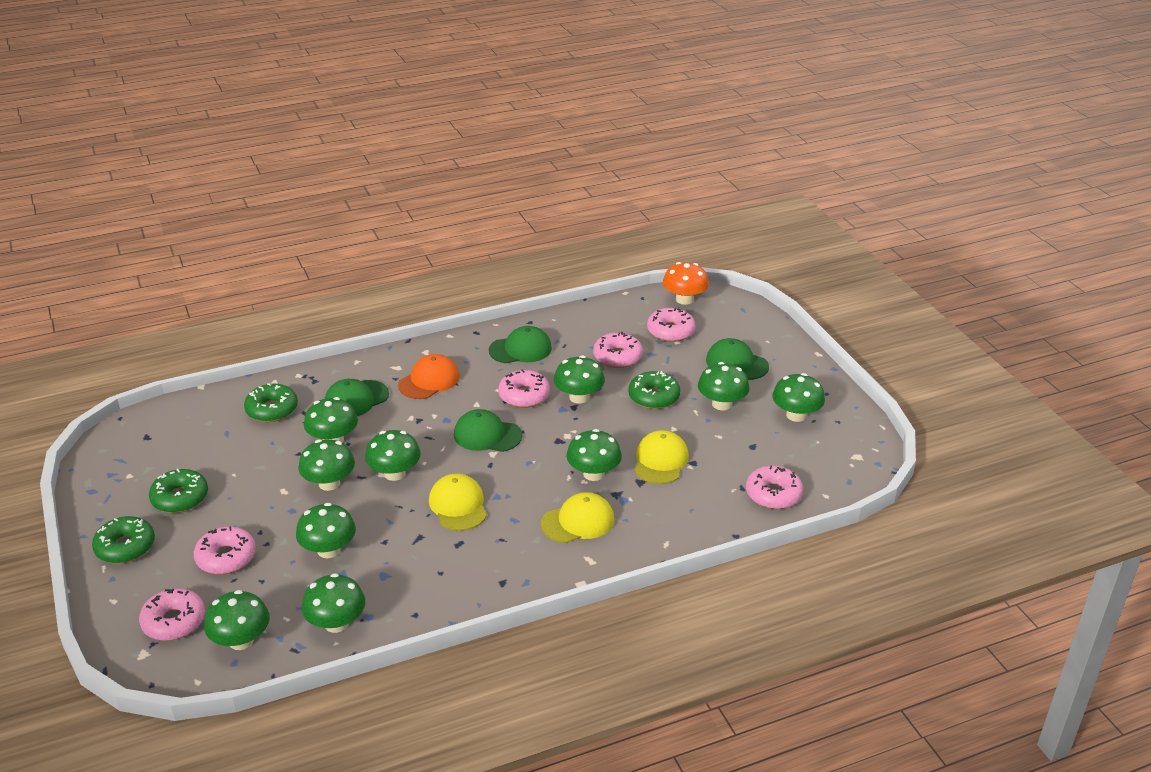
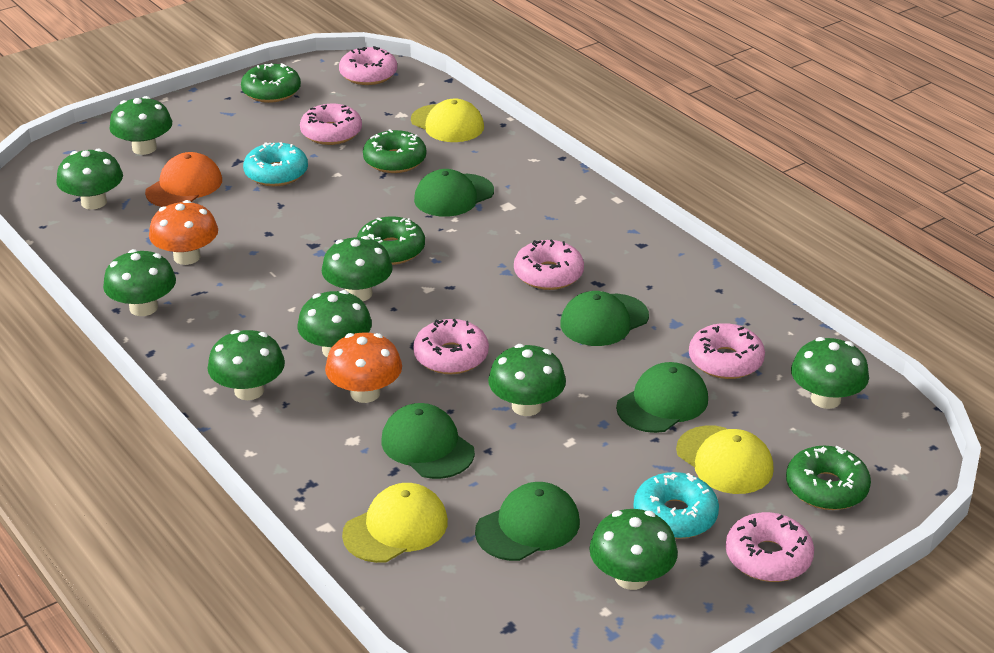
green cap: [324,379,389,416] [454,409,522,452] [489,326,552,363] [706,338,769,380] = 4 -> [381,403,475,479] [414,169,494,217] [475,482,580,561] [560,291,649,346] [616,362,708,433] = 5
green mushroom: [204,590,270,650] [296,503,356,558] [298,439,355,491] [302,573,365,633] [304,397,358,443] [365,430,421,481] [554,355,605,404] [567,429,622,481] [698,362,750,411] [772,373,825,422] = 10 -> [56,148,123,210] [103,249,176,316] [109,96,172,155] [208,330,285,400] [297,290,372,357] [322,236,393,301] [488,344,566,416] [589,509,678,590] [791,337,869,409] = 9
orange mushroom: [663,262,709,305] = 1 -> [149,200,218,265] [325,332,402,403] = 2
turquoise donut: none = 0 -> [243,142,308,186] [633,472,719,539] = 2

